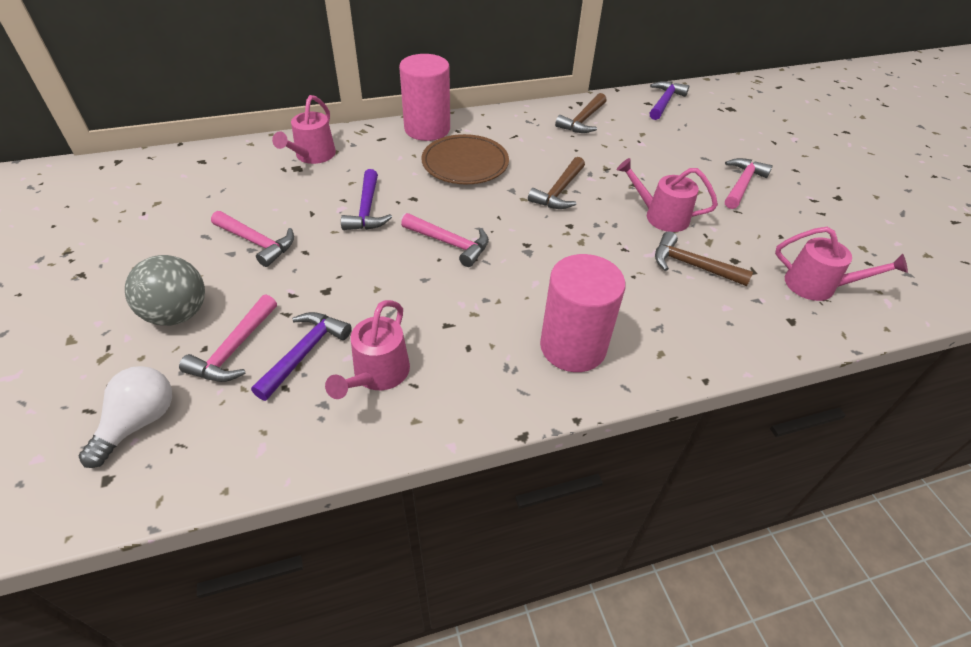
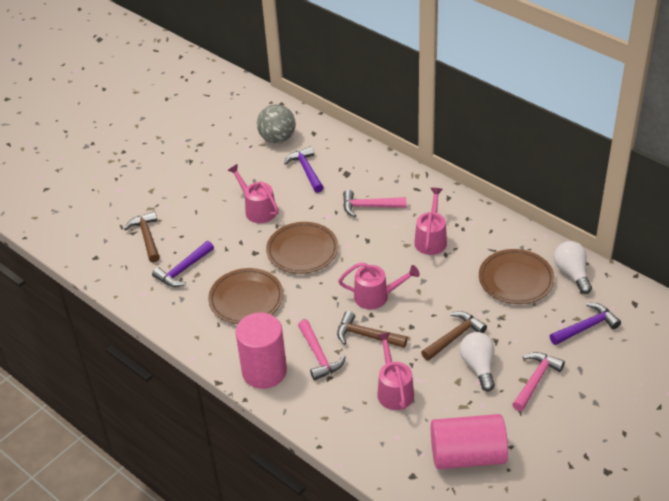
brown plate: [421,134,509,184] = 1 -> [208,268,283,324] [266,222,338,274] [479,249,555,304] = 3
pink hammer: [179,294,277,382] [211,211,294,267] [401,213,489,267] [725,158,773,209] = 4 -> [298,320,346,380] [343,190,406,217] [512,352,565,411] = 3
white light bulb: [79,366,172,468] = 1 -> [460,332,495,392] [554,241,592,294] = 2

